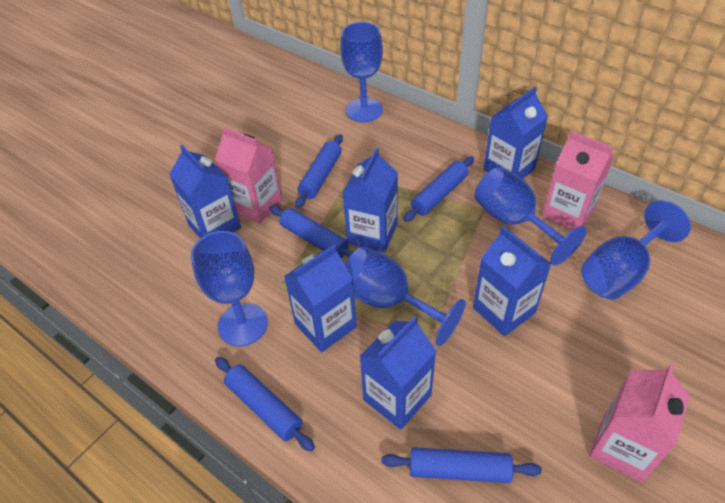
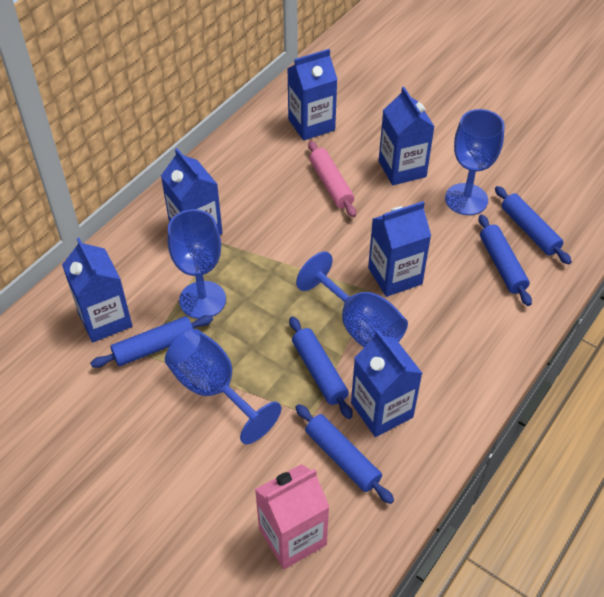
blue goblet: [191,231,268,346] [340,22,383,122] [345,246,466,346] [474,166,586,265] [581,200,691,300] = 5 -> [165,329,281,444] [168,209,226,319] [296,251,408,347] [445,109,504,215] = 4
pink carton: [215,127,282,223] [542,131,614,230] [589,364,690,483] = 3 -> [255,464,329,569] = 1
pink rolling pin: none = 0 -> [308,141,356,217] = 1

